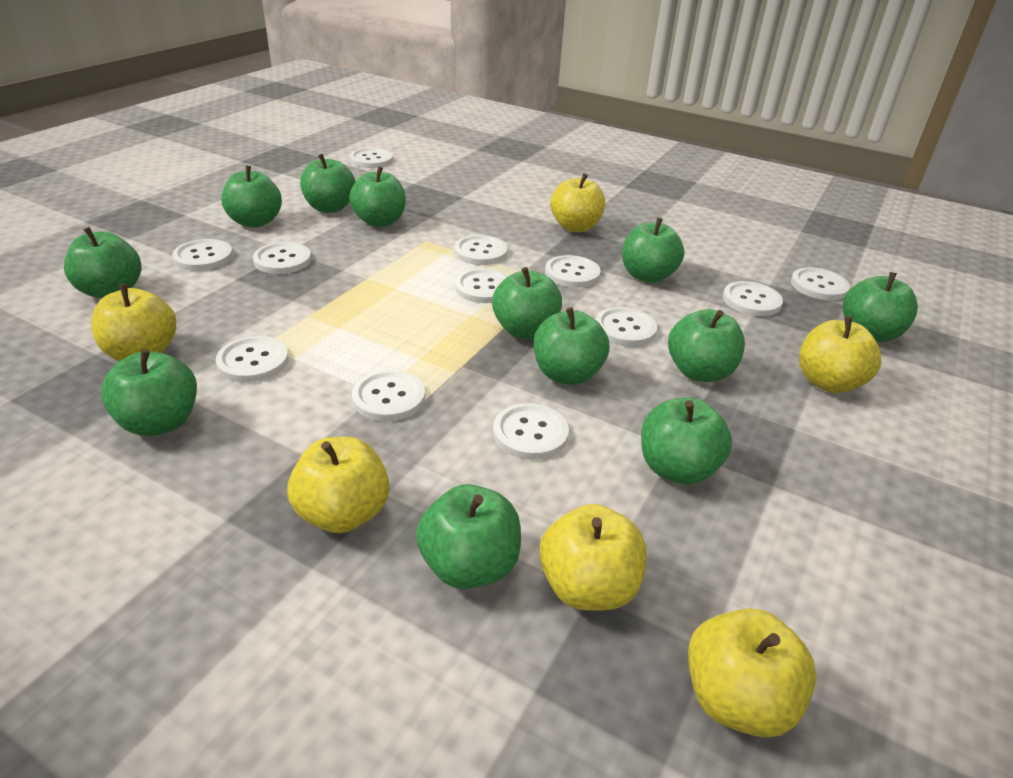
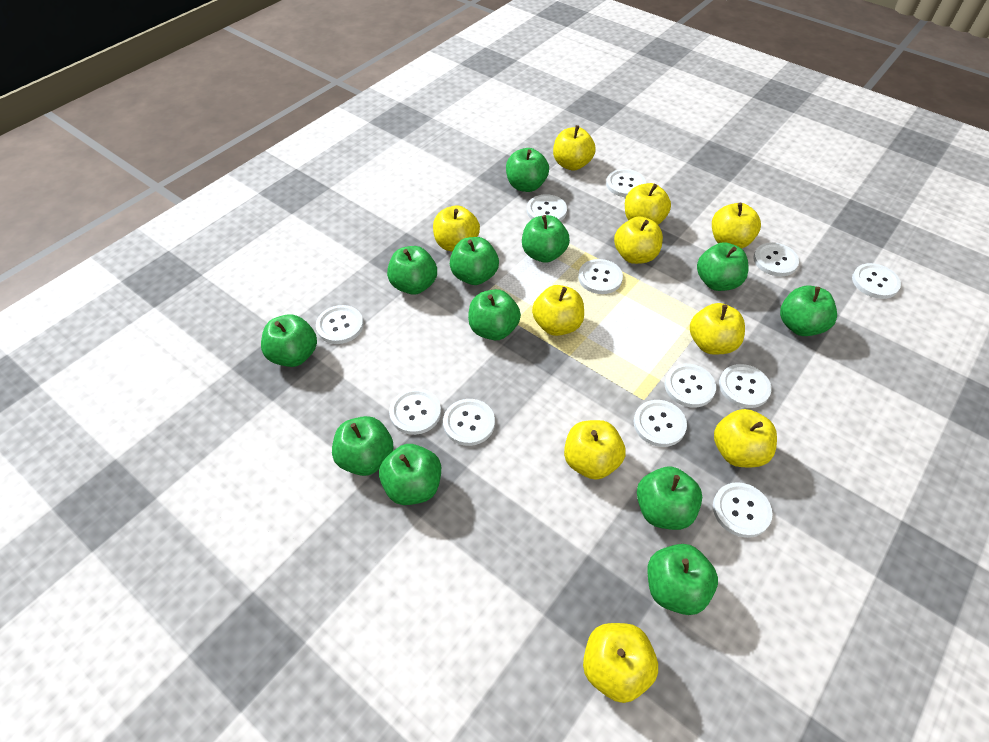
yellow apple: [91,284,176,361] [287,437,389,533] [539,504,647,611] [550,173,605,232] [688,608,816,738] [799,316,881,393] = 6 -> [433,205,480,252] [532,285,584,336] [553,125,596,171] [564,420,626,480] [583,623,658,703] [614,217,663,264] [625,183,671,225] [690,303,745,354] [712,203,761,249] [714,409,777,467] = 10

